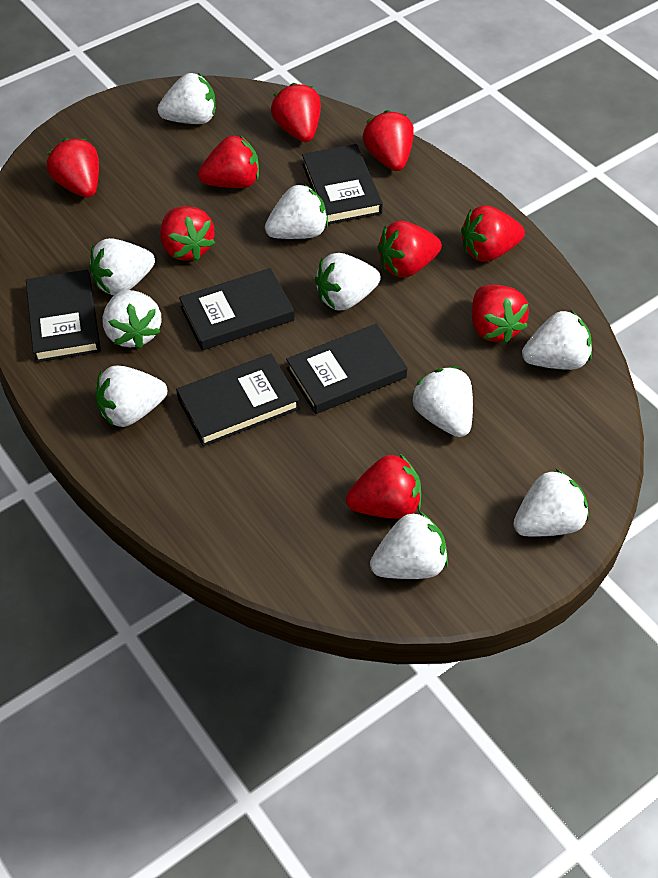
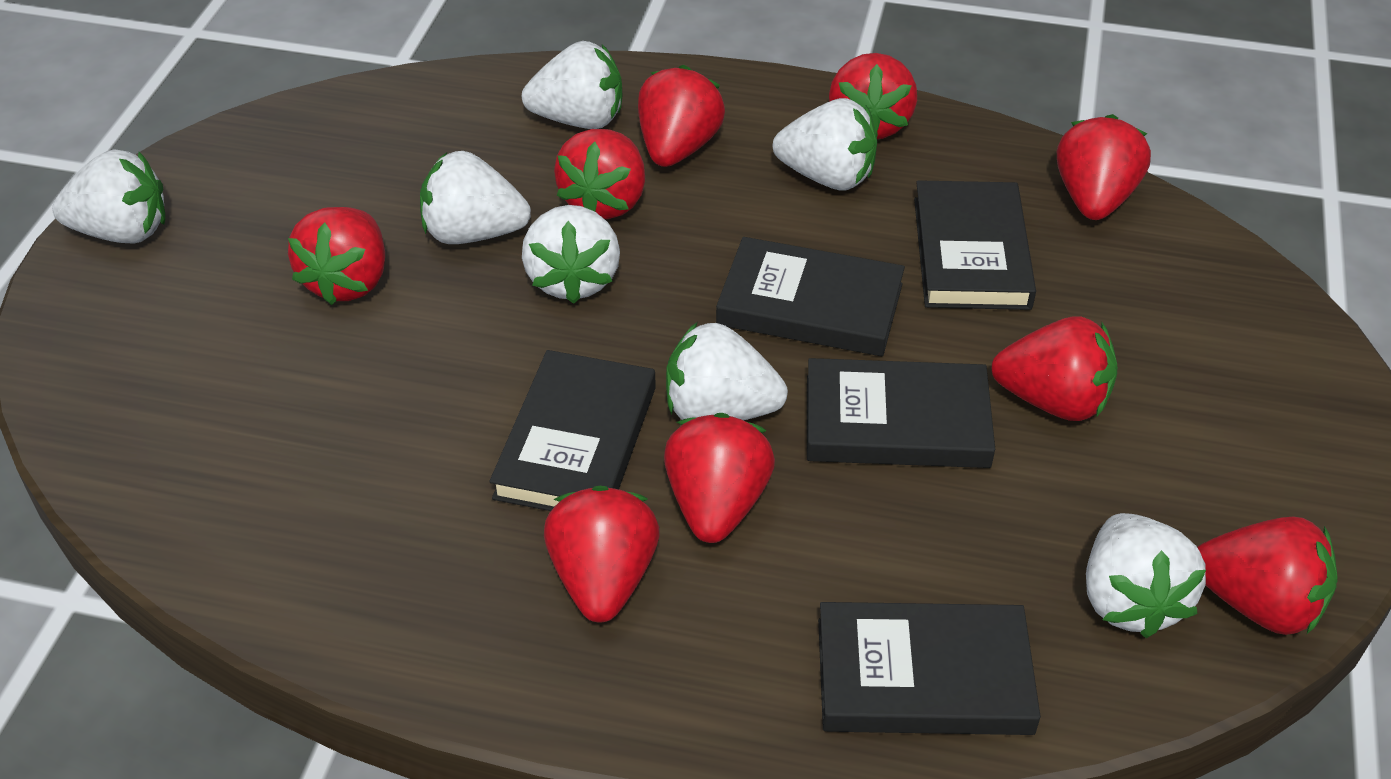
white strawberry: [89,238,155,295] [96,366,167,427] [102,290,161,349] [157,73,215,124] [265,183,328,239] [315,253,381,311] [370,511,448,579] [411,367,473,437] [513,469,589,537] [522,310,592,370] = 10 -> [52,149,165,243] [420,151,531,244] [522,41,622,129] [522,205,620,304] [666,322,788,420] [773,98,877,190] [1086,513,1206,638] = 7

